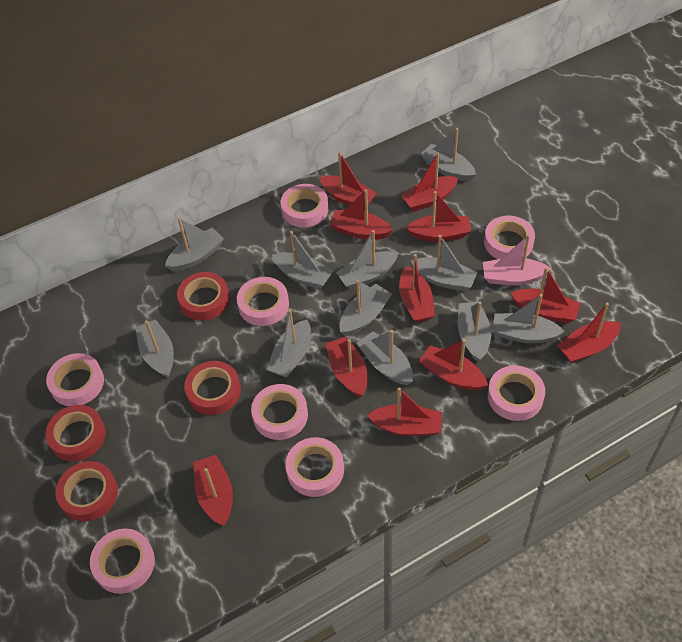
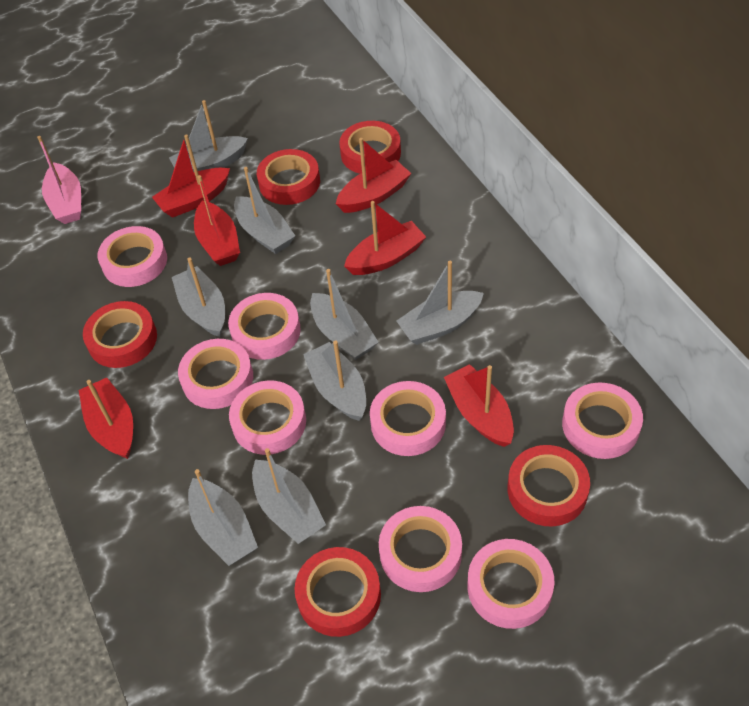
grey boat: [135,319,174,378] [165,218,224,272] [267,309,311,378] [272,231,333,289] [336,230,398,289] [339,280,392,336] [357,330,413,385] [411,235,478,291] [420,128,476,181] [458,302,491,362] [493,294,564,343] = 11 -> [169,100,248,172] [172,258,225,337] [188,469,258,566] [234,167,295,254] [252,448,326,544] [303,340,366,421] [310,269,378,360] [397,261,484,345] = 8
red boat: [193,455,233,526] [319,151,377,209] [326,336,367,398] [329,189,393,239] [367,388,442,436] [399,254,435,323] [401,152,458,212] [406,191,471,242] [419,339,488,390] [511,267,581,323] [557,303,621,363] = 11 -> [79,377,133,459] [152,134,230,218] [194,175,240,266] [336,138,412,213] [344,201,426,275] [444,364,514,447] = 6
red tape: [46,405,106,462] [56,461,118,522] [177,272,230,321] [184,361,241,415] = 4 -> [83,301,157,368] [257,149,320,205] [295,547,381,637] [339,121,401,174] [508,445,590,526] = 5

